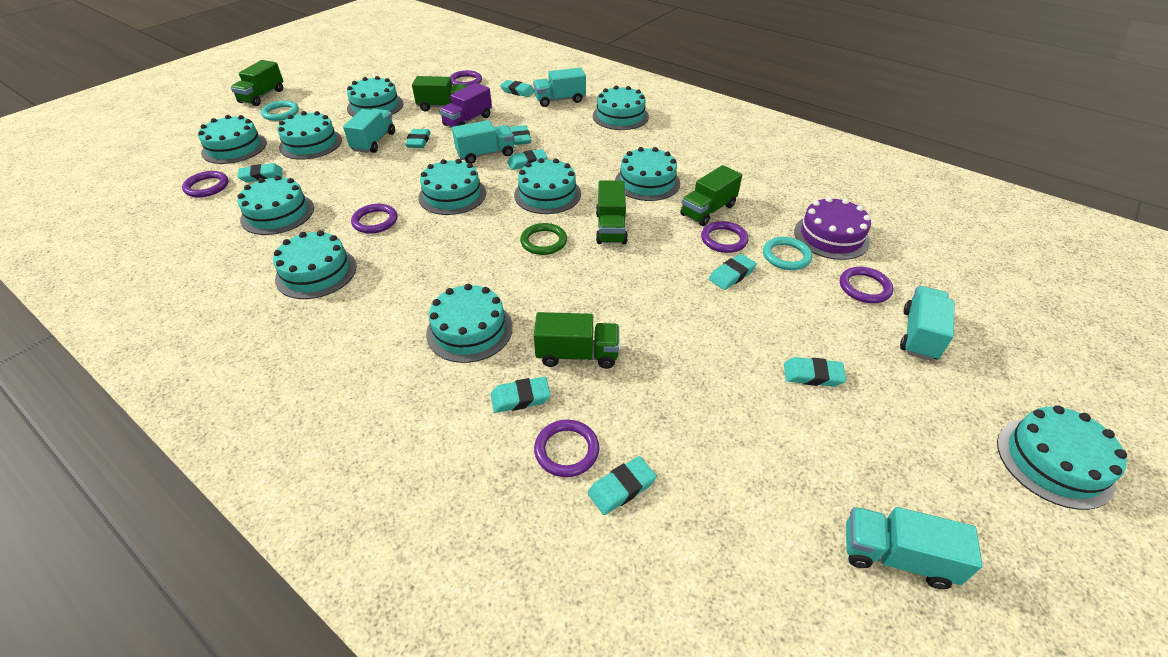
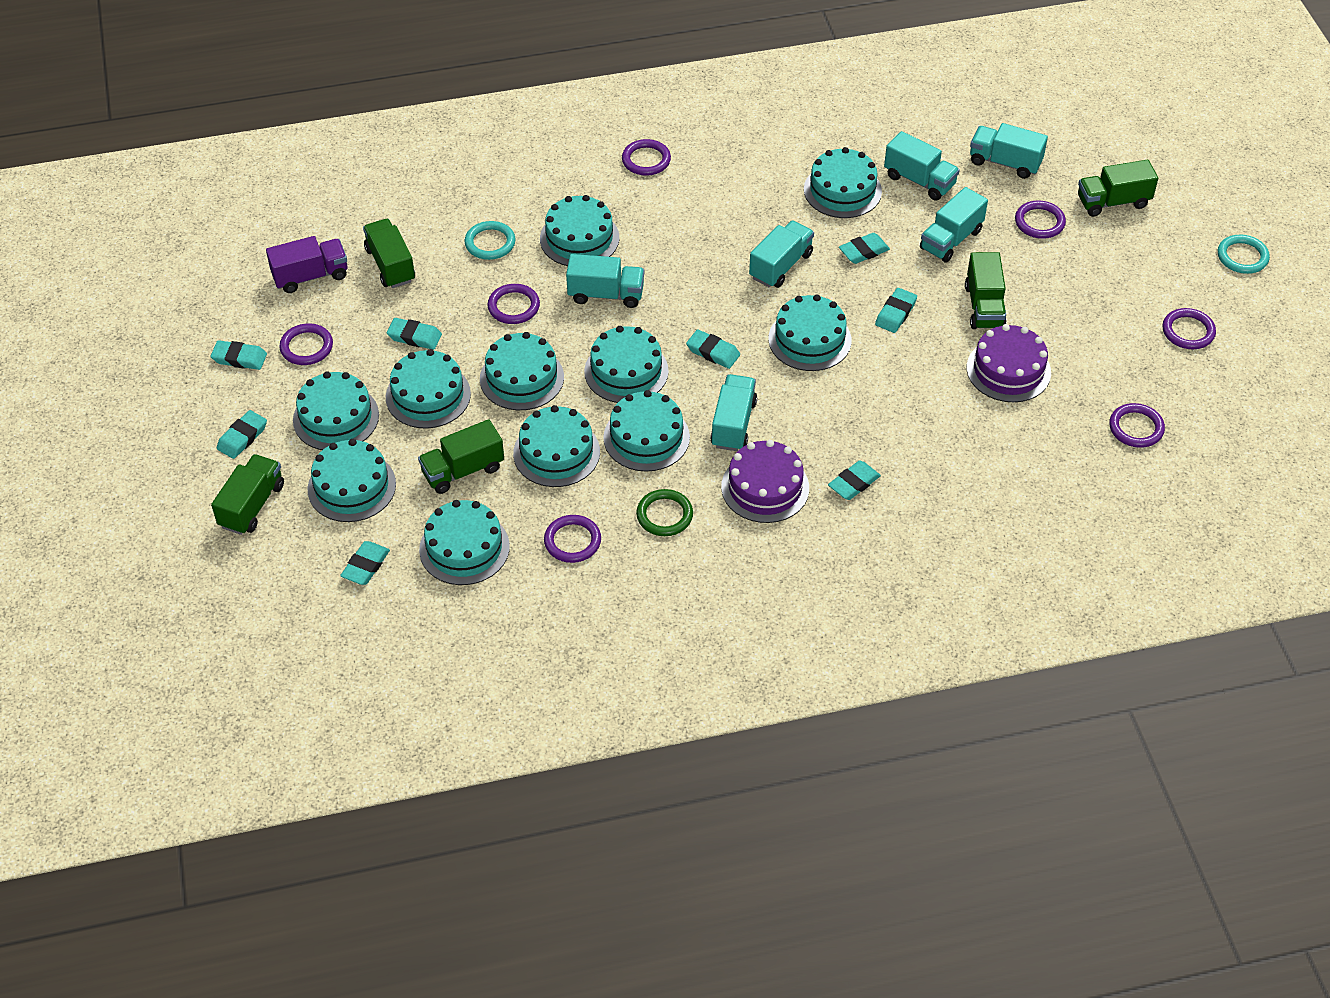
purple cake: [794,197,871,260] = 1 -> [721,440,809,523] [967,324,1051,402] = 2
purple ring: [182,171,228,197] [351,204,397,234] [450,70,482,86] [534,420,599,477] [701,221,748,253] [840,267,893,303] = 6 -> [279,323,333,365] [488,284,540,324] [544,515,601,563] [622,139,671,176] [1015,200,1066,239] [1109,403,1165,448] [1162,308,1216,349] = 7
turquoise eraser: [237,163,283,183] [405,129,431,148] [491,377,551,413] [500,80,534,97] [507,149,548,170] [510,125,531,145] [588,456,657,515] [709,254,757,290] [784,357,847,387] = 9 -> [211,340,267,370] [217,410,267,459] [340,541,390,585] [387,318,442,350] [686,329,740,369] [828,460,881,500] [839,233,890,264] [875,288,917,333] = 8
turquoise truck: [343,109,395,153] [452,120,514,164] [533,68,586,107] [846,507,983,589] [900,286,955,361] = 5 -> [566,254,644,308] [710,374,757,451] [749,220,814,288] [884,131,960,201] [920,187,988,262] [970,123,1048,179] = 6

